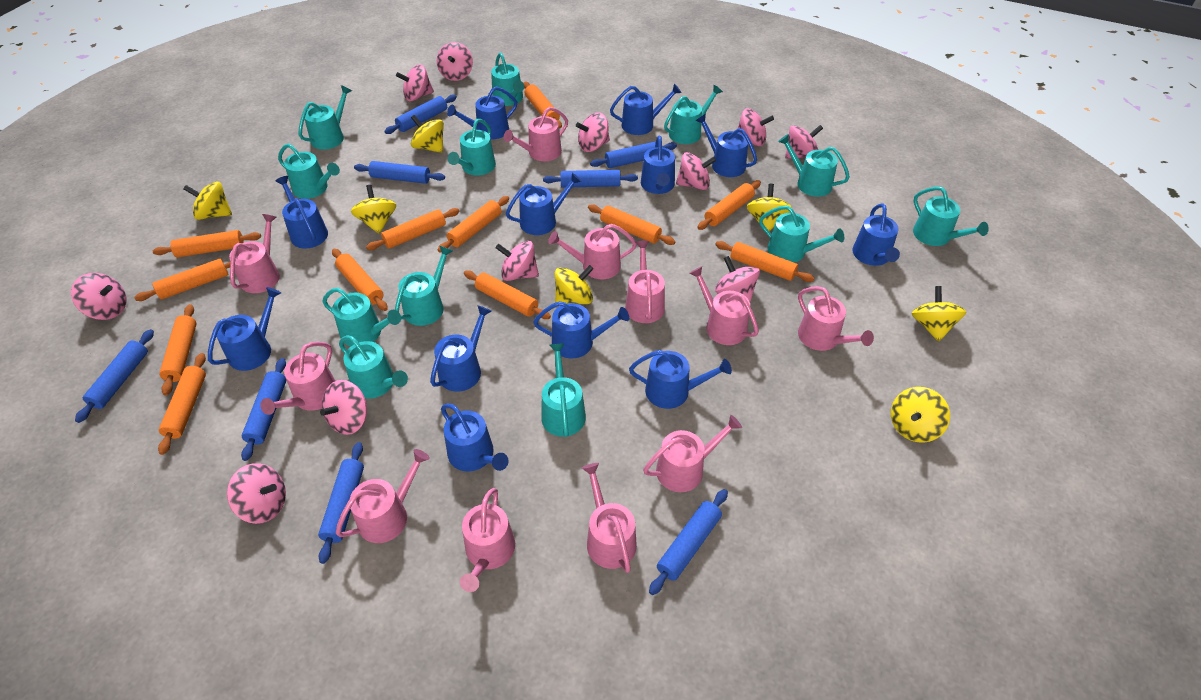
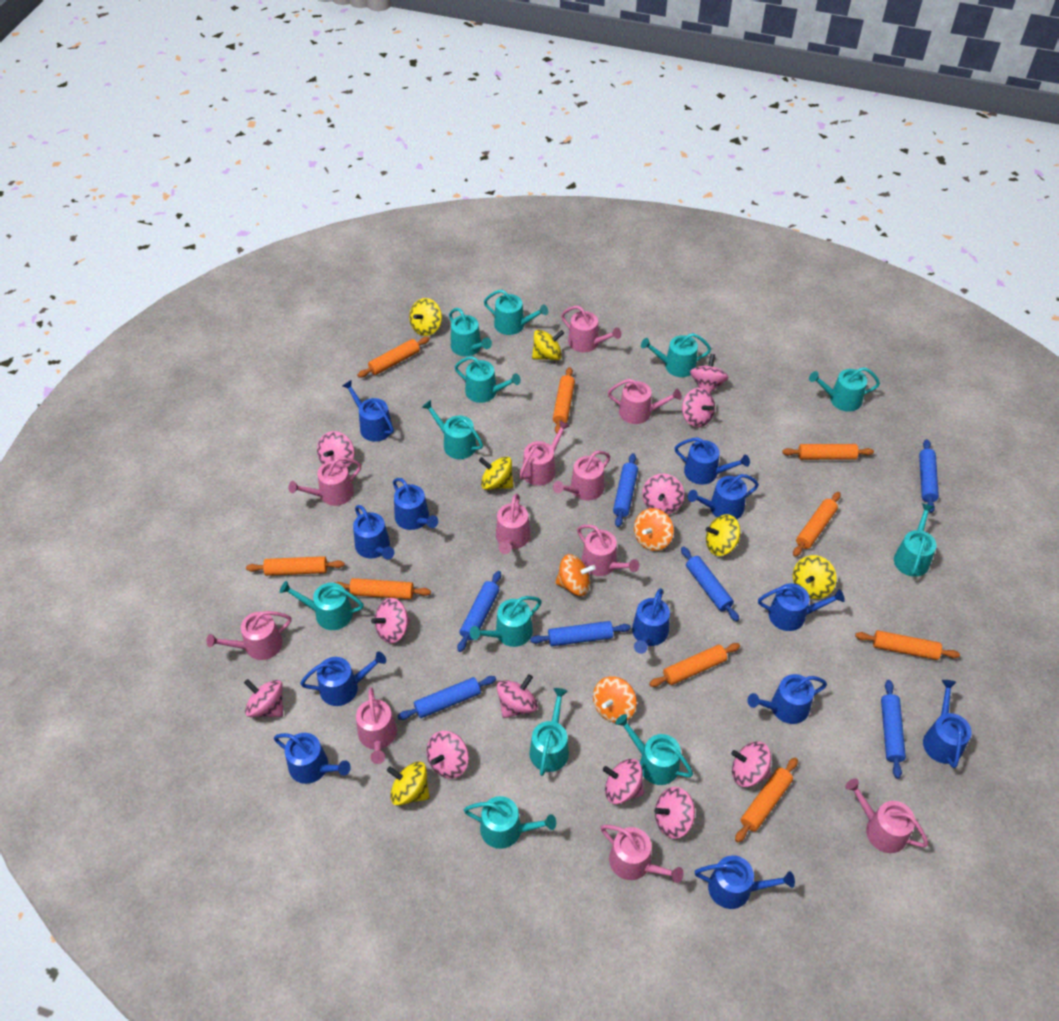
blue rolling pin: [75,329,154,423] [241,358,286,461] [318,442,364,564] [354,161,445,184] [384,95,457,134] [543,170,638,188] [590,141,677,168] [649,489,728,595] = 8 -> [398,676,496,720] [457,571,501,652] [530,621,631,646] [613,453,638,527] [681,547,739,622] [881,680,906,779] [919,439,939,513] = 7
orange rolling pin: [134,259,231,301] [153,230,261,258] [158,353,206,455] [159,304,197,395] [332,249,388,311] [366,208,460,250] [438,196,509,253] [464,270,551,319] [523,82,562,128] [588,204,675,245] [697,180,761,230] [715,241,814,282] = 12 -> [246,556,345,576] [335,578,431,599] [357,337,430,378] [553,367,575,434] [649,643,740,687] [735,758,798,843] [782,444,874,460] [793,492,841,557] [855,630,960,660] = 9
orange spinning top: none = 0 -> [555,554,596,596] [593,676,637,723] [634,508,674,551] = 3
yellow spinning top: [183,181,232,220] [351,185,396,234] [411,115,444,153] [555,265,593,304] [747,184,792,231] [891,387,950,443] [912,286,966,342] = 7 -> [387,762,430,806] [409,298,442,336] [479,456,514,490] [532,330,564,360] [706,514,740,556] [793,555,837,599] = 6

